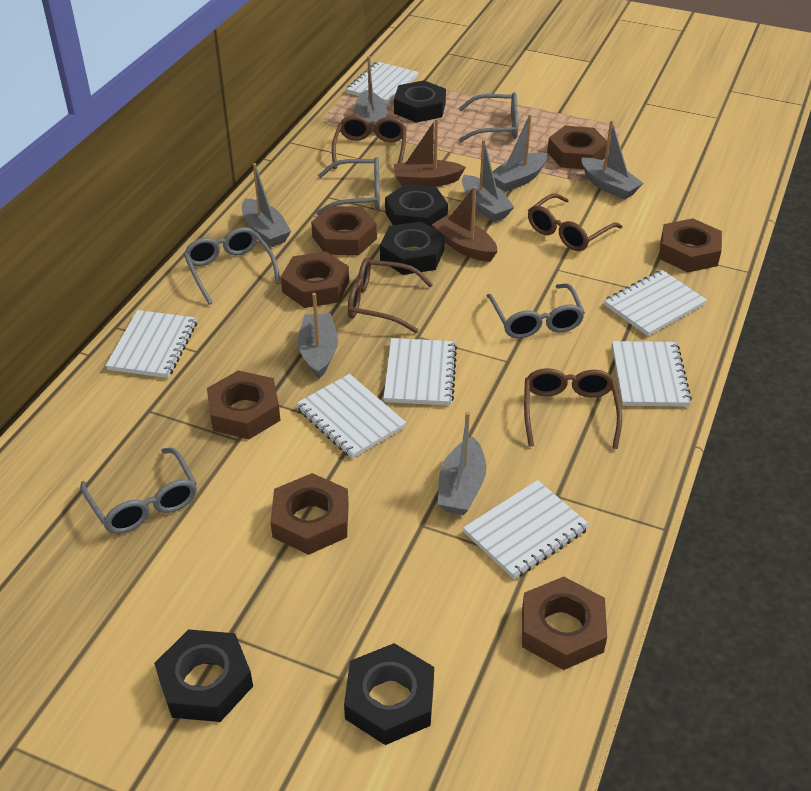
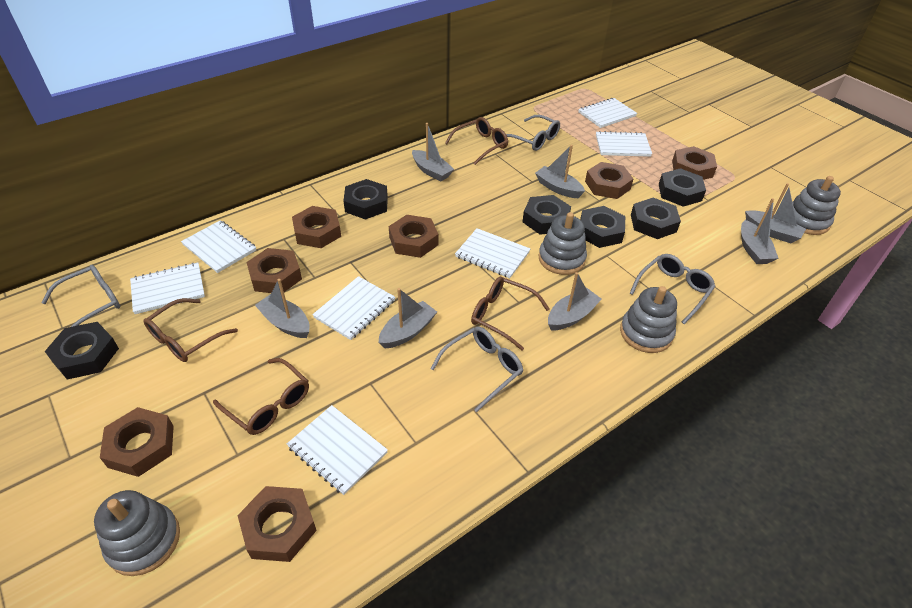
black nut: [154,629,253,722] [344,643,434,745] [380,221,445,275] [385,184,448,229] [394,80,446,123] = 5 -> [45,322,119,380] [344,179,388,220] [522,195,571,235] [580,206,625,248] [631,198,681,239] [659,168,706,207] = 6
brown boat: [394,118,466,187] [432,186,497,262] = 2 -> none = 0
grey glasses: [80,448,197,534] [183,227,281,305] [316,157,380,215] [458,92,519,143] [487,283,585,338] = 5 -> [41,265,120,327] [430,327,523,412] [506,115,560,151] [630,254,716,324] = 4
grey stacking toy: none = 0 -> [94,490,180,576] [539,212,587,275] [620,286,677,353] [792,176,841,235] = 4

